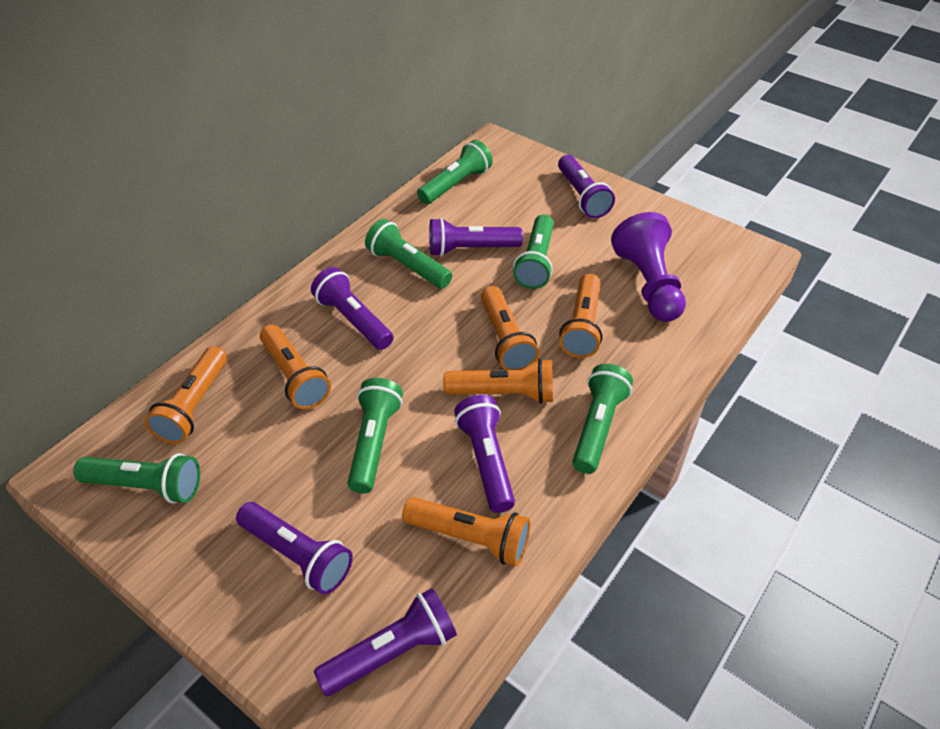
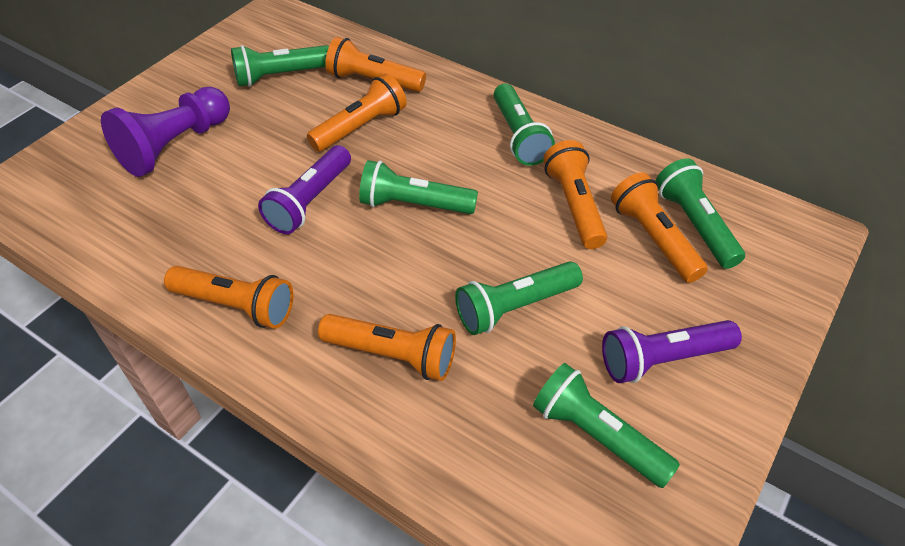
purple flashlight: [236,502,353,595] [311,267,394,350] [314,588,457,696] [429,218,523,256] [454,395,515,513] [558,155,615,218] = 6 -> [258,145,351,234] [602,320,742,383] = 2

